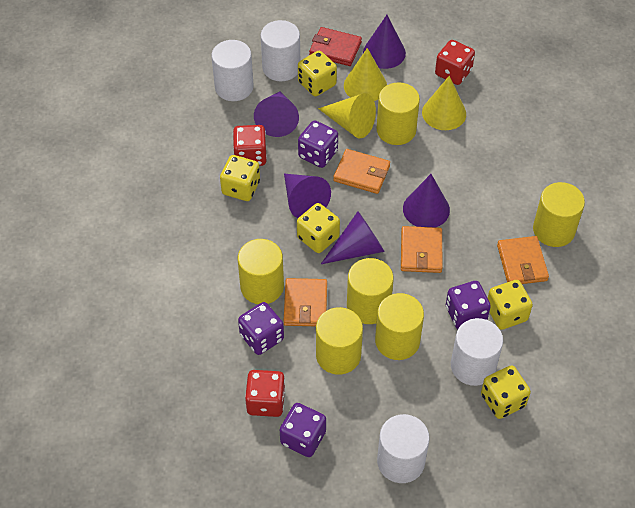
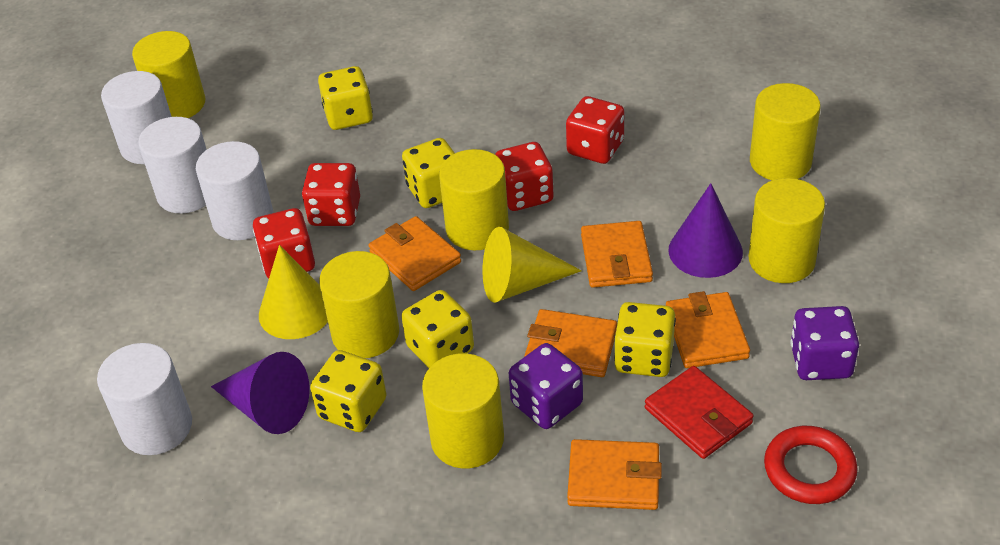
orange wallet: [284,278,327,326] [333,149,390,194] [401,226,443,273] [497,236,549,284] = 4 -> [369,216,461,291] [524,309,617,377] [567,439,662,510] [581,221,653,288] [666,291,750,368] = 5
purple cone: [254,92,299,137] [284,174,331,218] [321,211,385,264] [363,15,406,69] [403,174,450,227] = 5 -> [211,352,310,434] [668,183,743,278] = 2
purple dice: [238,302,284,355] [280,403,326,457] [298,120,338,168] [446,281,491,329] = 4 -> [509,343,583,429] [790,306,859,380] = 2
red dice: [233,125,267,166] [245,370,285,417] [435,40,475,85] = 3 -> [253,208,315,279] [302,163,360,226] [495,142,554,211] [566,96,624,164] = 4
red ring: none = 0 -> [764,426,858,504] = 1
yellow cone: [318,93,376,138] [344,48,387,101] [422,76,466,130] = 3 -> [259,245,328,339] [482,227,582,303] = 2

